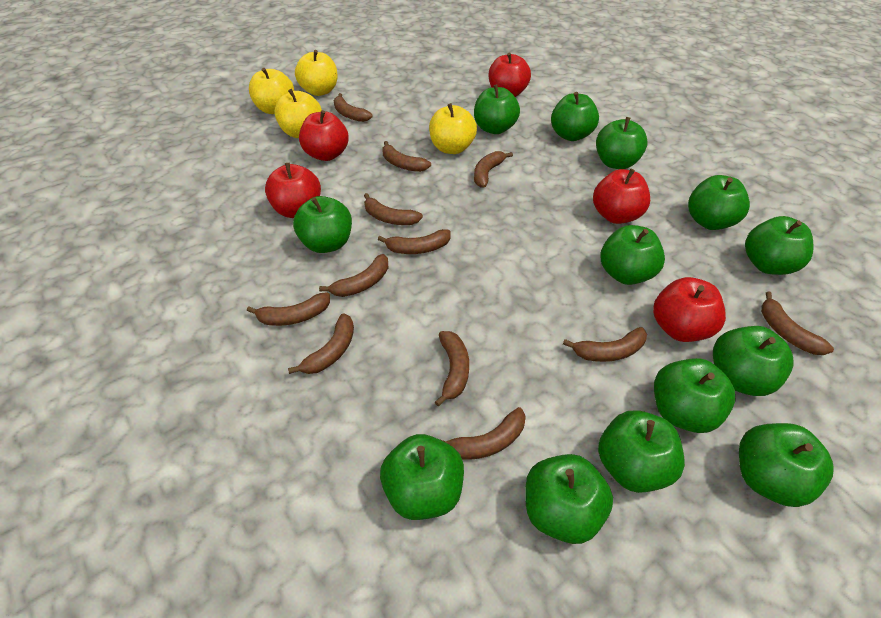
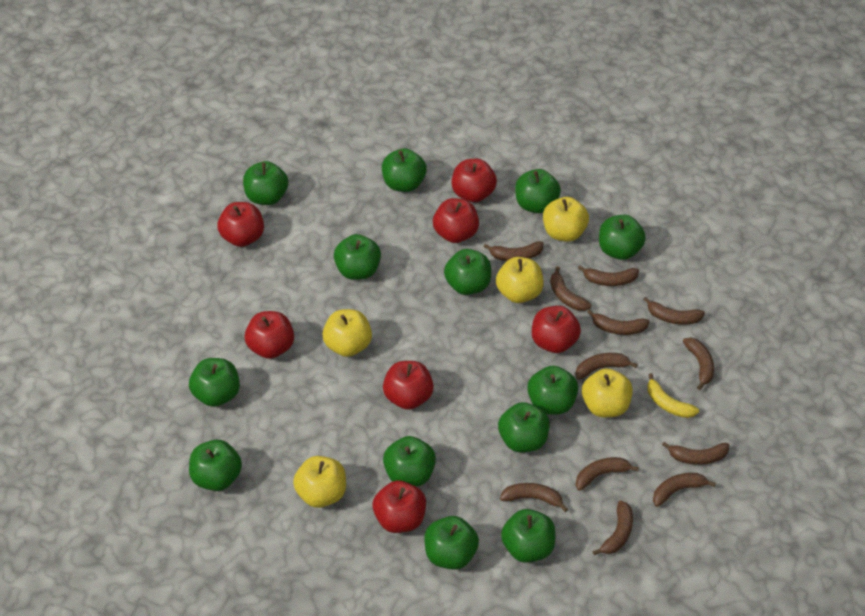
red apple: [265,163,321,218] [299,110,349,161] [489,52,531,97] [593,169,650,224] [653,277,726,342] = 5 -> [217,202,264,247] [245,311,294,359] [373,480,426,533] [383,361,434,410] [433,198,479,243] [452,158,497,202] [532,306,581,353] = 7
yellow apple: [249,68,294,114] [274,89,322,138] [295,50,338,96] [429,103,477,154] = 4 -> [293,456,346,508] [322,309,372,357] [496,257,544,303] [543,197,589,242] [582,368,633,417] = 5
yellow banana: none = 0 -> [647,373,699,418] = 1

